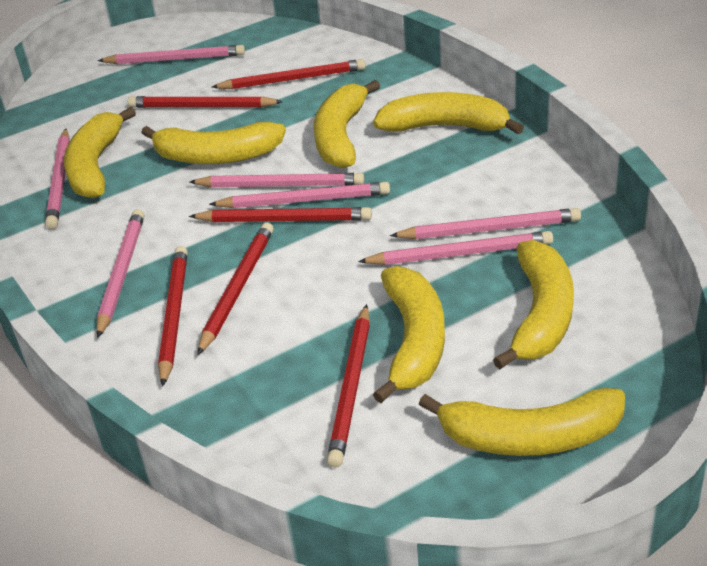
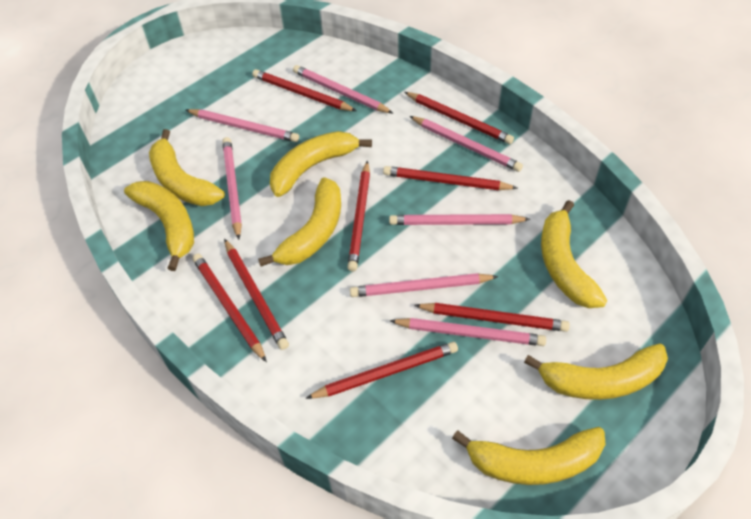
red pencil: [128,96,283,108] [158,246,188,387] [189,207,372,222] [197,223,274,355] [212,59,366,89] [327,304,370,468] = 6 -> [192,253,267,362] [224,239,289,350] [252,69,357,111] [305,342,458,399] [347,160,370,272] [383,166,517,190] [404,92,514,144] [414,303,570,332] = 8

